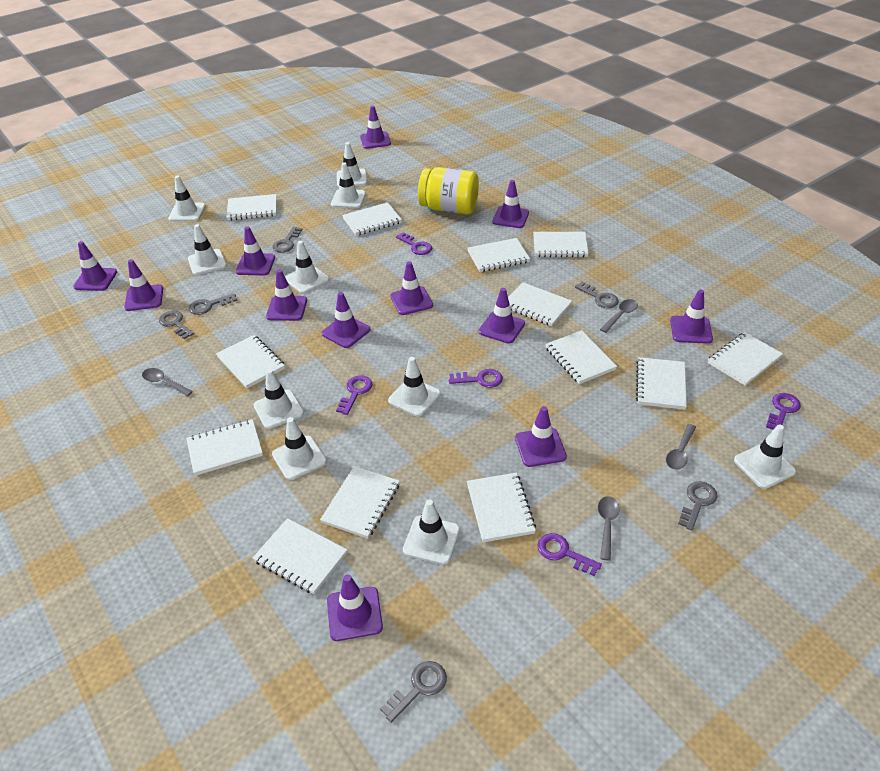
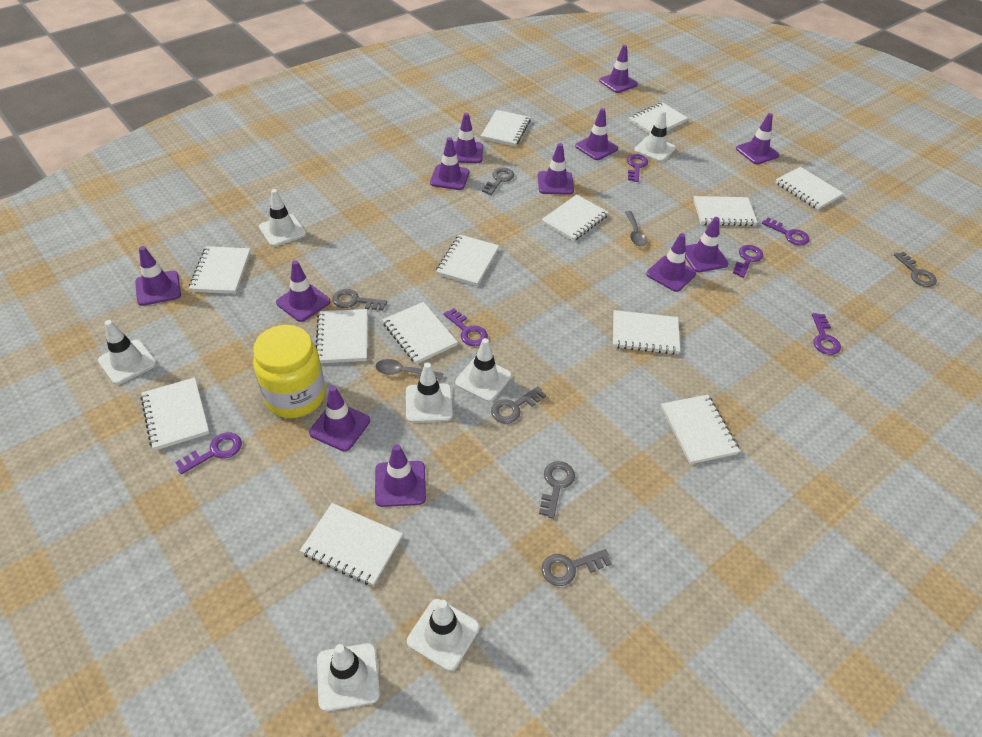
grey spoon: [142,368,193,396] [598,496,620,561] [600,299,638,333] [666,424,696,470] = 4 -> [375,359,444,380] [625,211,648,246] = 2
purple key: [336,375,372,415] [396,232,432,255] [449,369,503,388] [537,533,602,576] [766,393,801,430] = 5 -> [175,432,242,474] [444,308,488,346] [627,154,648,182] [733,245,763,278] [762,218,809,245] [812,313,841,355] = 6
white traffic cone: [168,176,206,221] [188,224,227,275] [253,369,304,429] [272,417,327,480] [285,241,329,294] [331,162,366,208] [337,142,367,187] [388,357,441,417] [403,499,460,565] [734,424,796,489] = 10 -> [98,320,157,385] [259,189,306,247] [317,643,380,711] [406,362,453,423] [407,599,480,671] [455,338,512,402] [634,110,676,162] = 7

